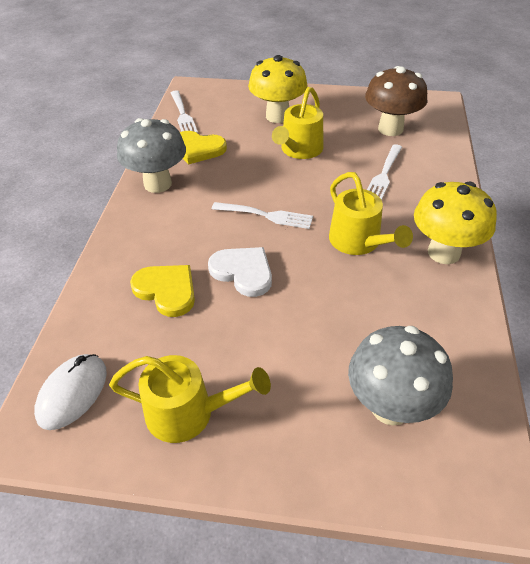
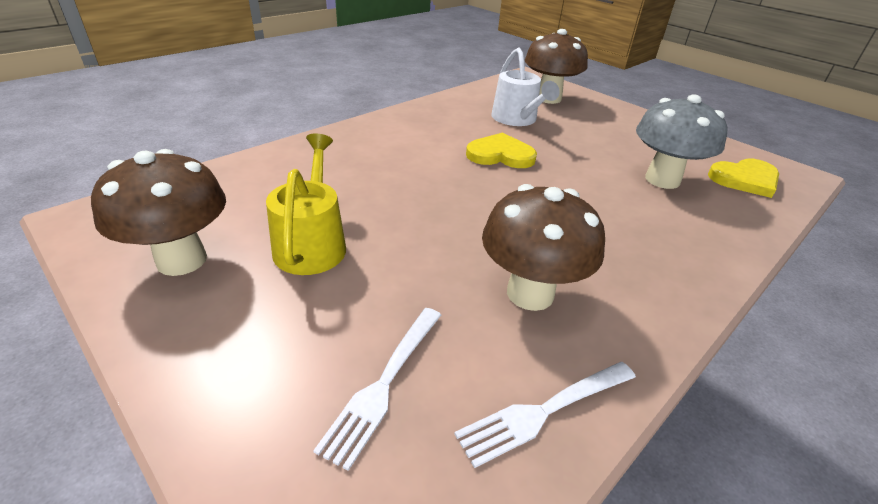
brown mushroom: [365,66,427,136] = 1 -> [91,149,226,276] [482,184,605,311] [525,29,588,104] = 3
grey mushroom: [117,118,186,193] [348,326,453,426] = 2 -> [636,94,727,189] = 1
white fork: [171,90,198,133] [212,202,313,229] [367,144,402,200] = 3 -> [313,308,441,471] [454,362,636,468] = 2
white heart: [208,247,272,297] = 1 -> none = 0
white mouse: [34,354,107,430] = 1 -> none = 0
white watering can: none = 0 -> [491,48,560,126] = 1
yellow mushroom: [248,55,308,123] [414,181,497,264] = 2 -> none = 0
yellow watering can: [109,355,271,443] [272,87,323,159] [329,172,413,255] = 3 -> [266,134,346,275] = 1

